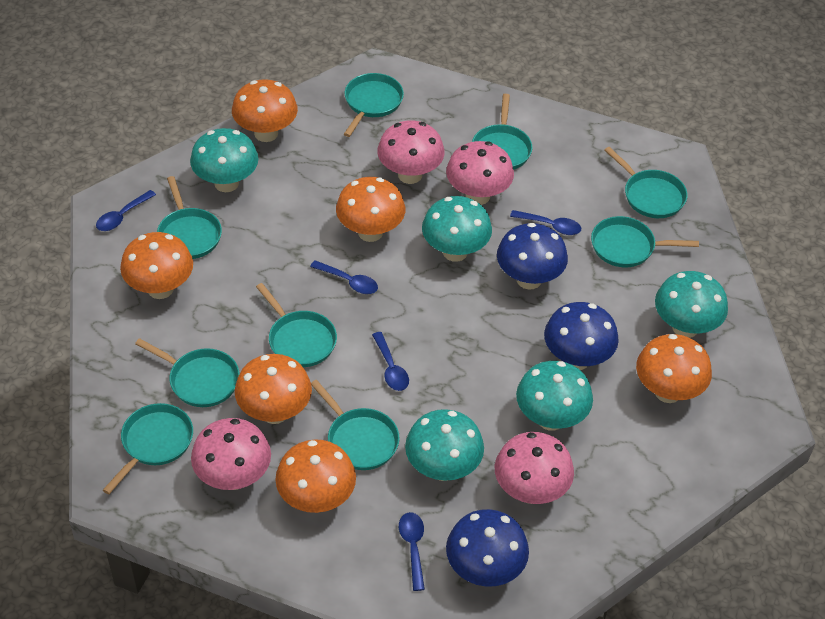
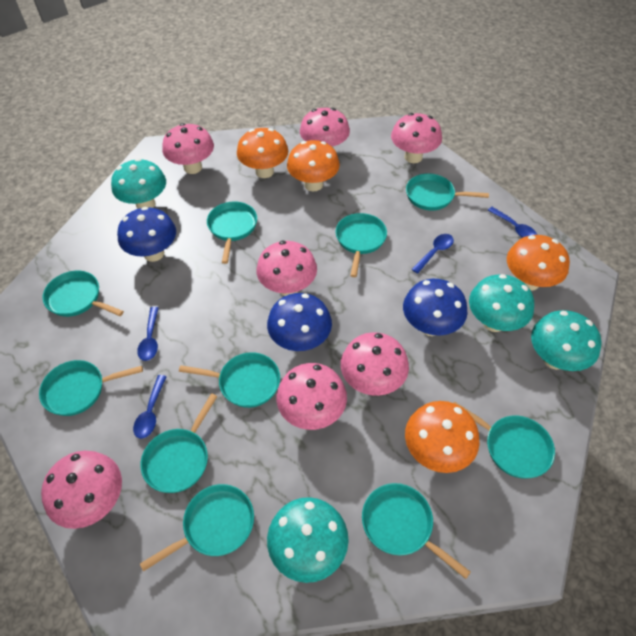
blue spoon: [96,190,156,231] [310,260,378,294] [372,332,409,391] [399,512,425,591] [510,210,581,235] = 5 -> [133,375,167,439] [137,307,159,361] [412,234,454,274] [488,207,537,238] = 4
orange mushroom: [120,232,193,299] [232,79,298,142] [235,354,312,424] [275,440,356,513] [336,177,405,242] [636,334,712,403] = 6 -> [237,128,288,178] [287,140,340,191] [405,401,480,473] [507,235,570,291] = 4
pink mushroom: [191,418,271,490] [377,120,445,184] [446,141,514,205] [495,432,574,504] = 4 -> [41,451,122,529] [162,123,214,174] [256,241,317,296] [277,363,347,430] [300,108,350,149] [341,332,409,396] [391,113,442,163] = 7
turquoise mushroom: [190,128,258,192] [405,409,484,481] [422,196,492,262] [516,361,593,431] [655,271,728,338] = 5 -> [111,158,166,209] [267,497,349,583] [469,274,534,332] [531,310,601,371] = 4
turquoise pan: [103,403,193,494] [135,338,240,407] [157,176,222,259] [256,283,337,367] [311,380,400,470] [344,73,404,137] [472,94,533,170] [591,216,699,267] [604,147,687,218] = 9 -> [39,360,143,416] [42,271,124,317] [140,393,218,493] [140,484,254,572] [179,352,280,408] [207,201,257,264] [336,213,387,277] [362,483,471,579] [406,173,489,211] [454,401,555,478] = 10

